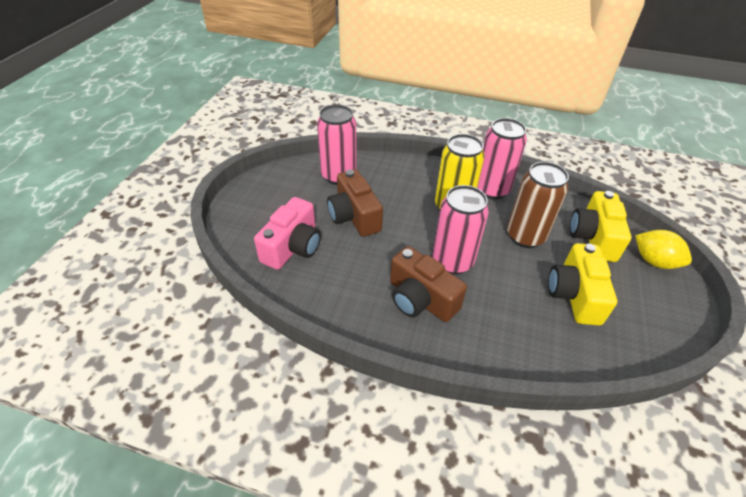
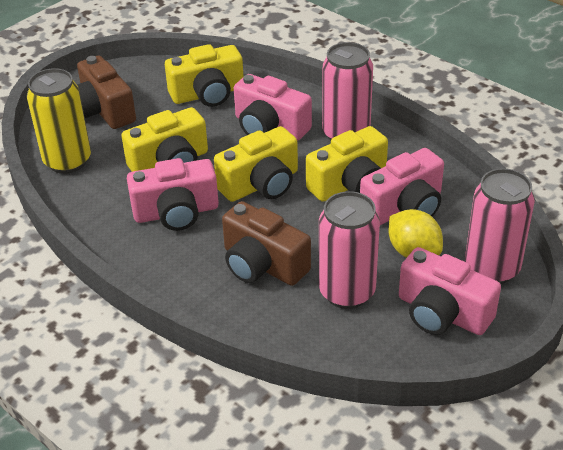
brown can: [507,162,569,248] = 1 -> none = 0
pink camera: [254,197,321,270] = 1 -> [127,158,219,231] [234,74,312,141] [360,148,444,225] [399,247,501,335] = 4
yellow camera: [548,243,617,326] [570,191,631,262] = 2 -> [121,107,208,172] [165,44,244,107] [214,126,298,202] [306,126,388,202] = 4

